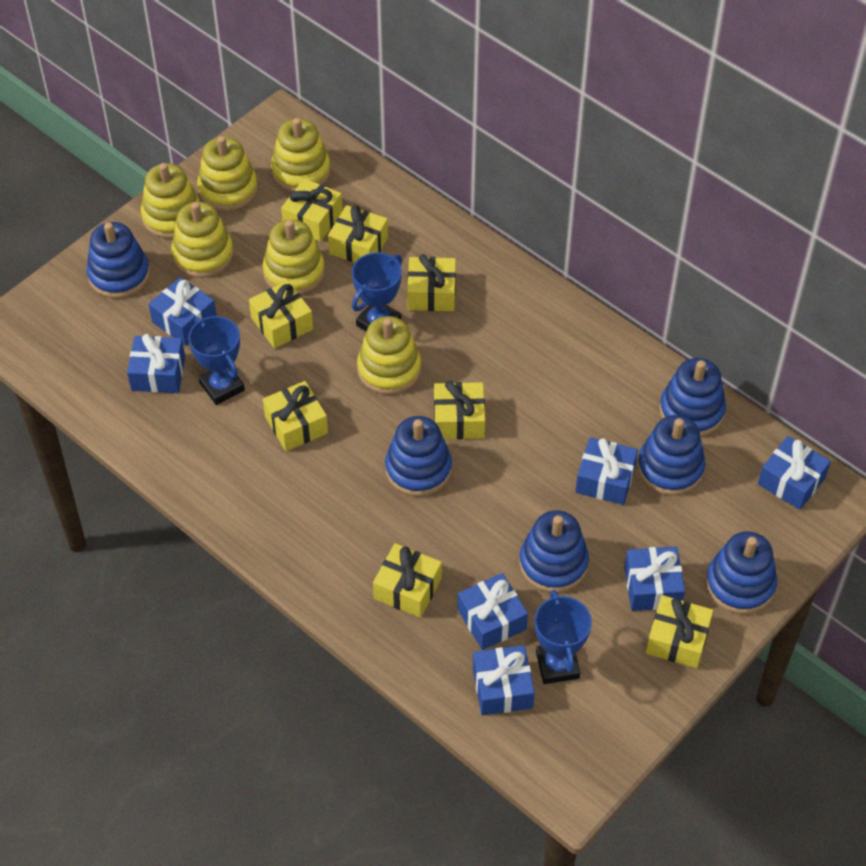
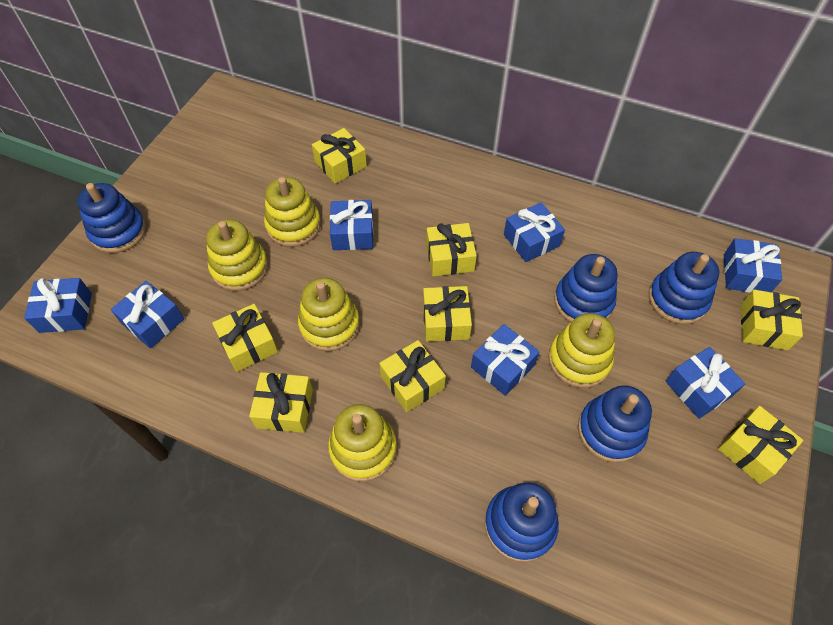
blue stacking toy: [86,222,150,298] [385,416,452,497] [519,510,589,593] [637,415,705,495] [659,358,726,437] [706,531,777,614] = 6 -> [77,183,146,253] [485,482,559,562] [554,254,618,322] [578,385,652,463] [649,252,719,324] = 5
blue trophy: [188,316,245,405] [352,252,402,331] [534,590,592,684] = 3 -> none = 0
yellow stacking toy: [141,163,200,238] [171,202,234,278] [197,136,258,211] [263,219,325,295] [271,118,330,192] [357,316,421,395] = 6 -> [206,220,268,291] [264,177,321,247] [298,278,360,351] [328,404,397,482] [548,313,615,388] = 5

